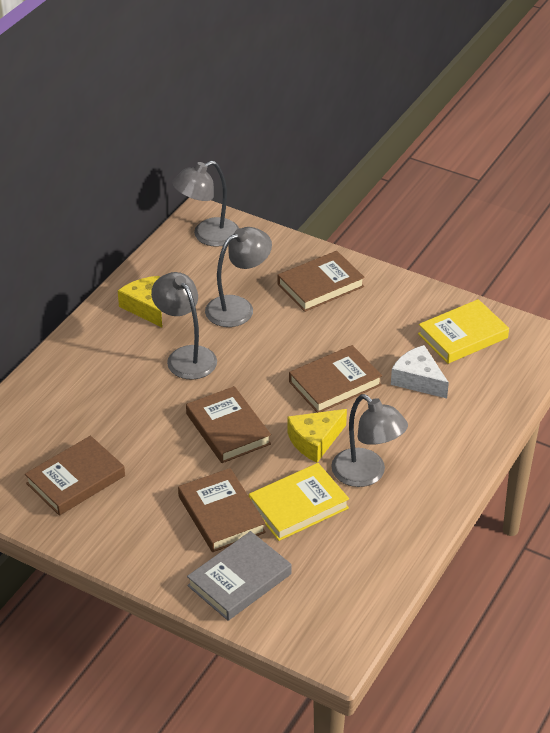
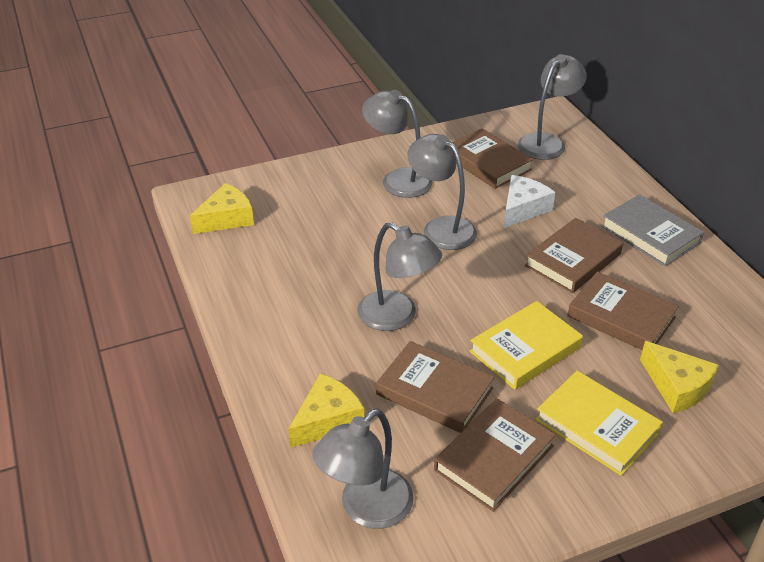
grey lamp: [151,272,217,380] [172,161,239,247] [205,227,272,327] [331,394,408,487] = 4 -> [312,409,414,529] [357,222,442,331] [362,90,433,198] [407,134,477,250] [518,54,587,160] = 5
yellow cheese: [118,276,162,328] [287,409,347,462] = 2 -> [190,183,254,234] [289,373,364,448] [640,341,719,413] = 3

